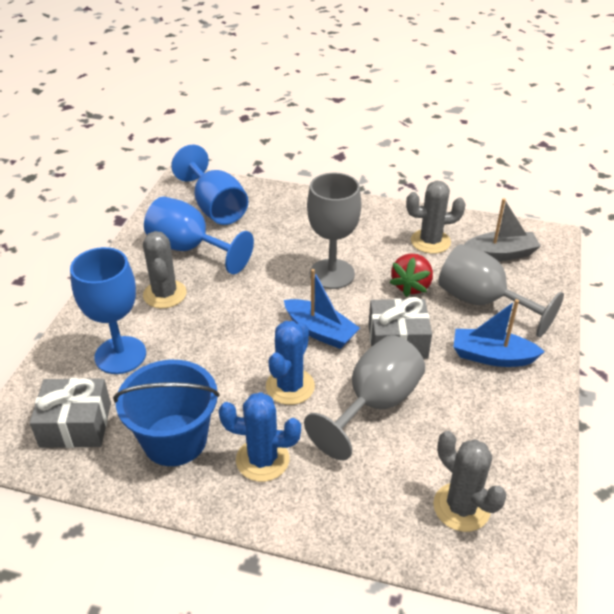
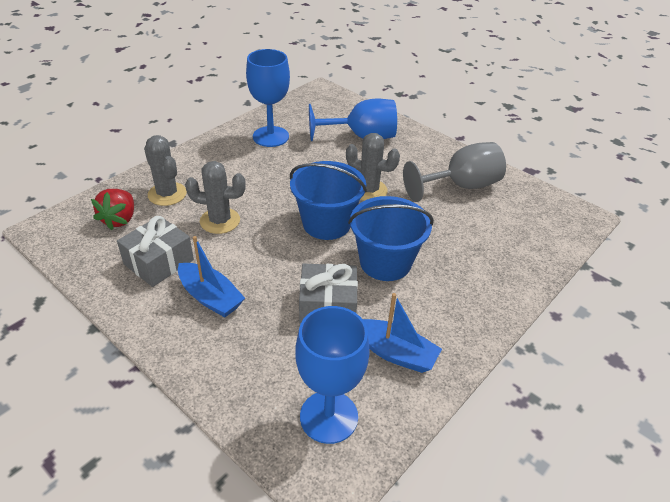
blue bucket: [113,360,220,466] = 1 -> [290,161,367,240] [348,196,434,281] = 2
blue cactus: [218,392,301,482] [266,321,315,405] = 2 -> none = 0
grey boat: [464,198,541,261] = 1 -> none = 0
grey goblet: [304,335,425,460] [307,172,361,289] [438,244,564,337] = 3 -> [403,142,506,202] = 1

